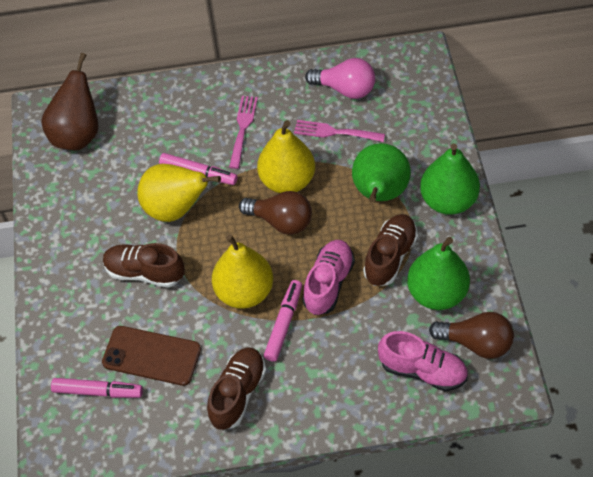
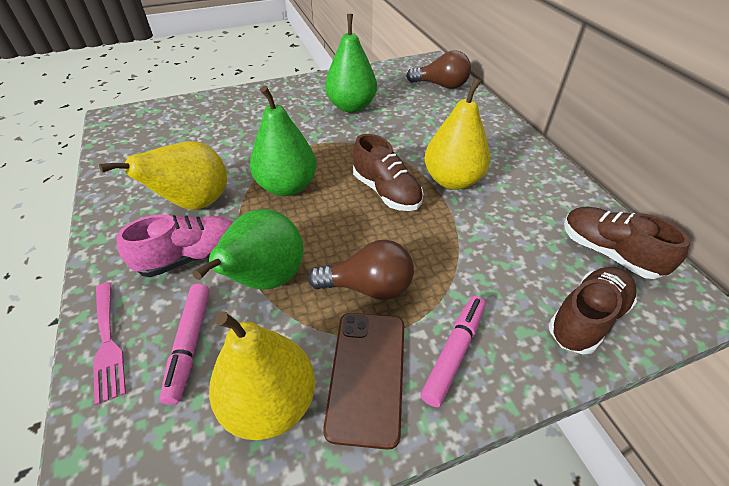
brown pear: [41,53,99,150] = 1 -> none = 0
pink fork: [229,96,258,169] [294,120,385,142] = 2 -> [93,282,126,405] = 1
pink light bulb: [305,58,375,99] = 1 -> none = 0
pink marker: [51,378,143,398] [159,153,238,185] [264,280,302,362] = 3 -> [160,284,210,405] [421,296,486,407] = 2
pink shoe: [303,240,355,315] [378,331,468,391] = 2 -> [116,214,233,277] = 1

